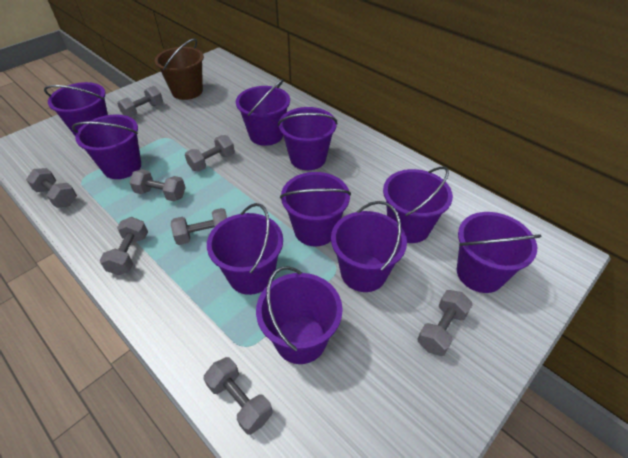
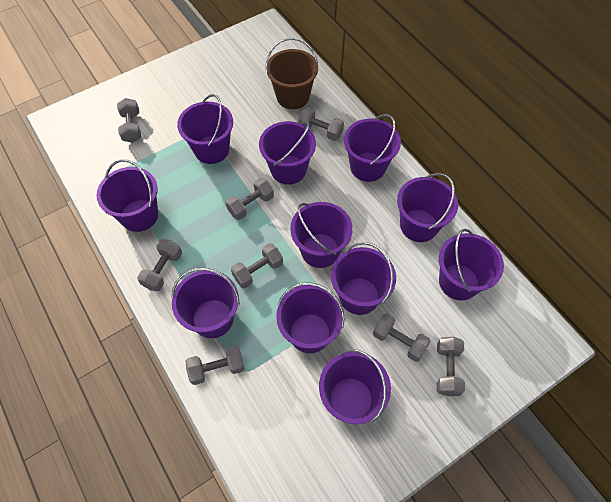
purple bucket: [44,82,108,137] [72,114,141,179] [207,203,283,295] [236,79,290,146] [256,266,343,364] [278,107,337,170] [280,172,351,246] [331,201,407,292] [383,167,453,243] [457,212,542,293] = 10 -> [97,159,158,232] [172,268,240,338] [177,94,233,164] [259,121,316,185] [276,282,345,353] [290,202,353,268] [319,349,391,424] [331,242,396,315] [344,114,401,182] [397,173,458,242] [439,229,504,301] = 11

